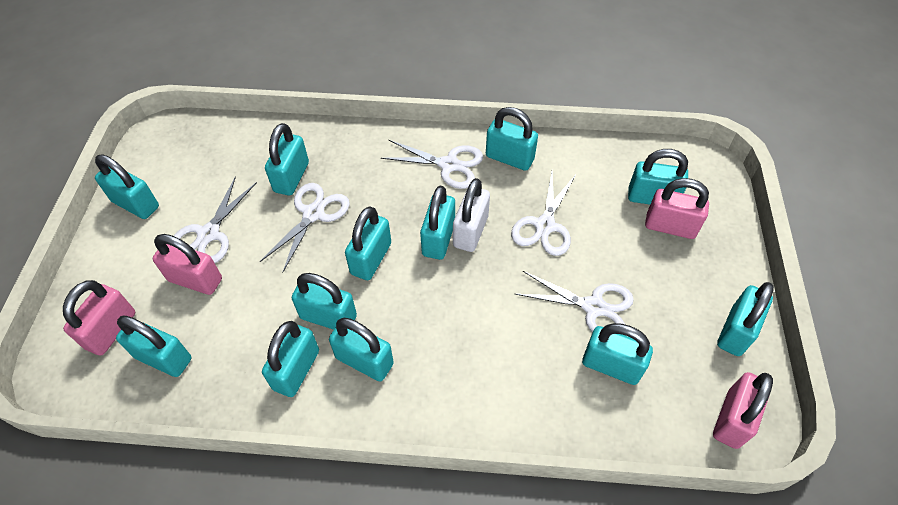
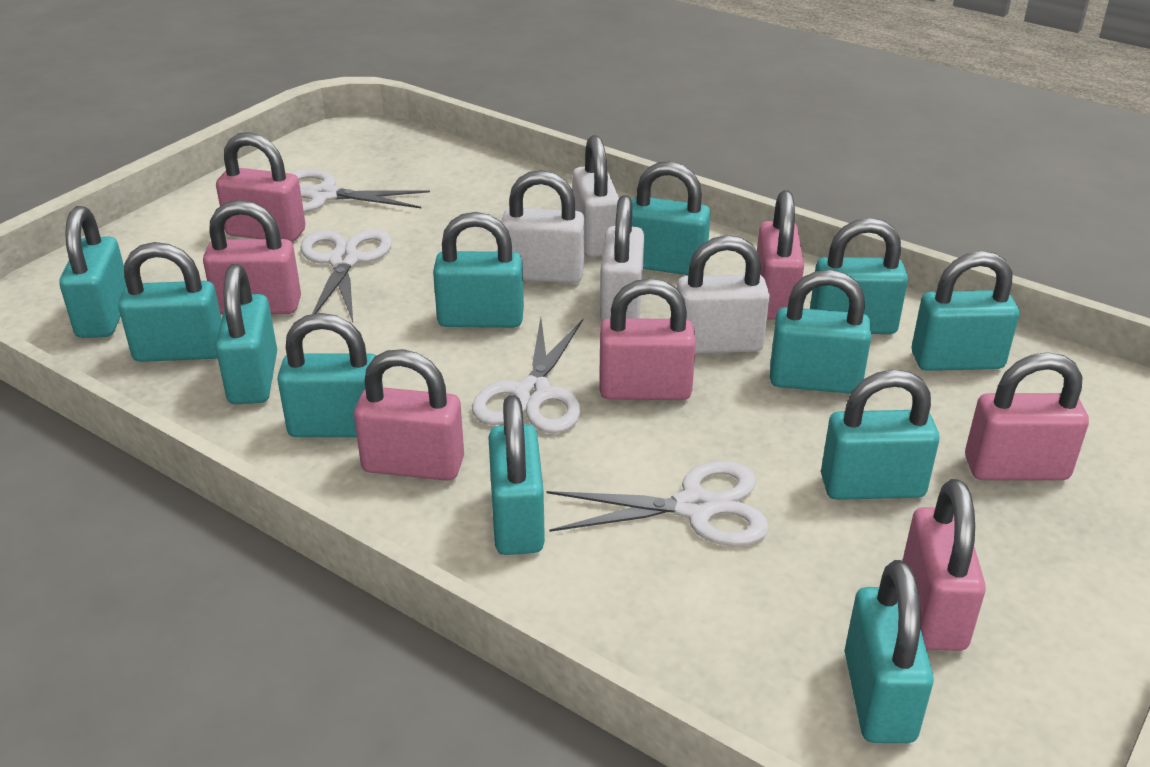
pink padlock: [63,280,135,356] [153,234,222,295] [645,178,709,239] [713,372,773,449] = 4 -> [203,200,301,315] [216,132,305,242] [354,349,464,481] [599,278,696,400] [757,190,804,320] [902,479,986,651] [965,353,1089,480] = 7
white padlock: [453,178,490,252] = 1 -> [501,170,585,283] [572,135,619,257] [600,195,644,322] [677,235,770,354] = 4
white scissors: [174,176,257,263] [260,183,350,273] [381,140,483,189] [511,172,576,256] [515,271,634,332] = 5 -> [291,169,430,213] [300,229,392,322] [472,318,583,433] [547,461,769,546] = 4

